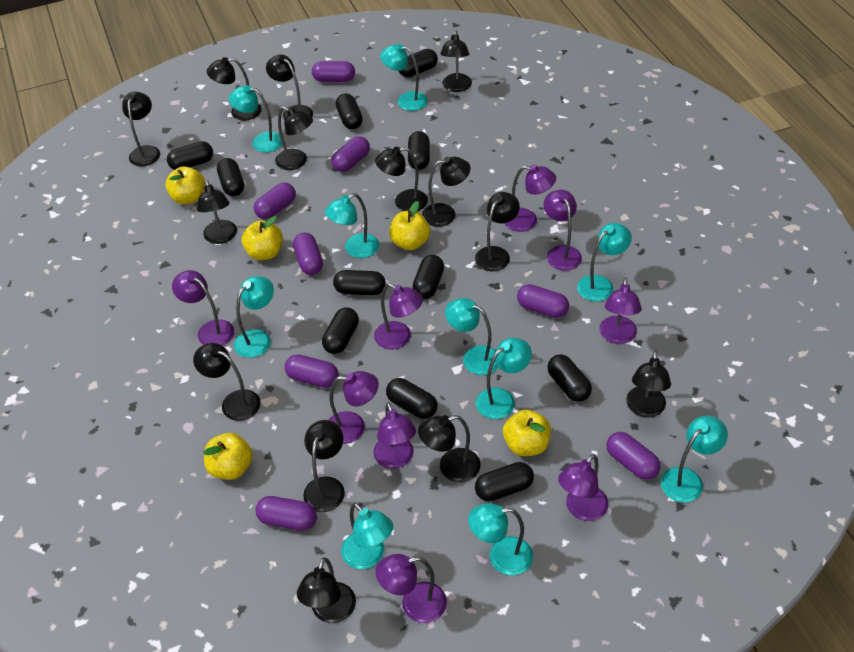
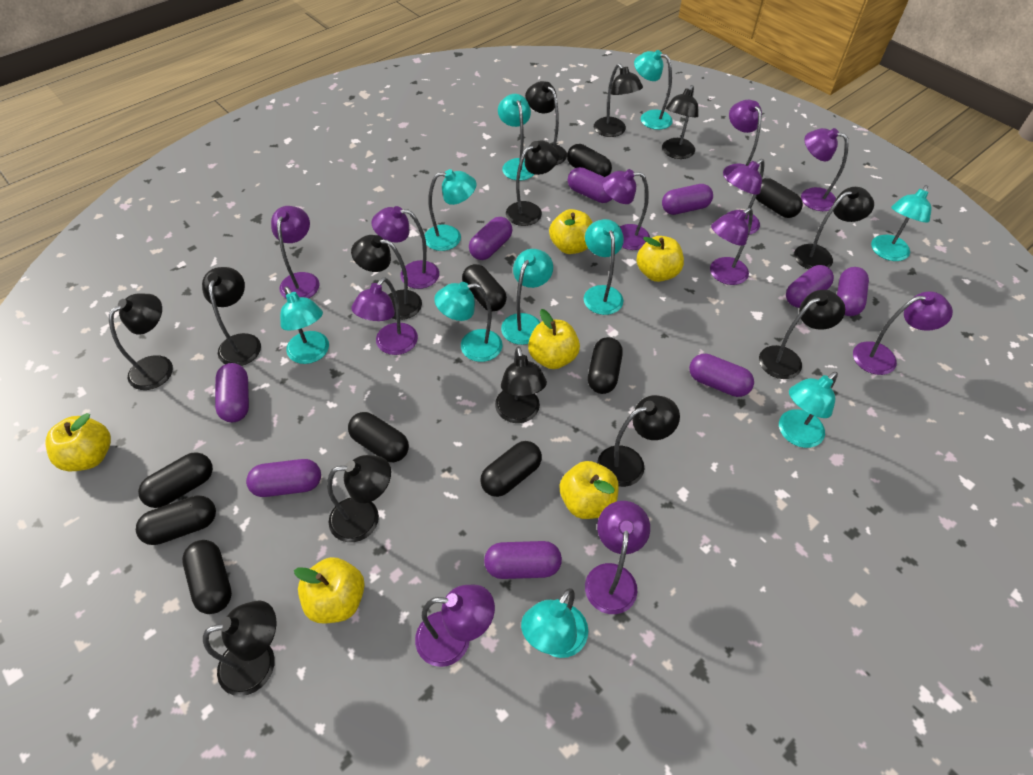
black capsule: [167,141,213,170] [217,158,244,196] [322,307,359,354] [333,270,386,295] [336,93,363,129] [386,378,438,419] [399,49,438,77] [408,131,430,170] [412,255,444,299] [475,462,534,501] [547,354,592,402] = 11 -> [136,495,216,545] [138,452,213,508] [182,540,232,614] [348,412,409,462] [462,264,507,311] [480,441,542,497] [567,144,612,177] [588,337,623,394] [755,178,803,218] = 9
black lamp: [122,92,160,167] [193,343,261,421] [197,180,237,244] [207,57,261,121] [266,54,313,120] [275,107,313,170] [297,557,356,623] [303,420,345,512] [375,147,428,211] [418,415,481,482] [422,157,471,227] [440,30,472,92] [475,192,520,271] [626,350,671,418] = 14 -> [109,294,173,390] [202,267,261,366] [203,600,276,696] [327,455,391,542] [351,235,422,320] [495,346,547,423] [506,141,559,226] [525,81,567,165] [594,63,643,137] [597,395,680,487] [662,85,699,159] [759,290,845,379] [794,187,874,269] = 13
purple capsule: [254,182,296,219] [255,496,317,531] [285,354,339,388] [293,232,323,275] [312,61,355,82] [332,136,370,172] [517,284,569,318] [606,432,661,480] = 8 -> [215,363,249,422] [246,459,321,497] [469,217,513,260] [484,541,562,579] [568,167,612,203] [662,184,713,215] [689,354,754,397] [786,265,834,308] [837,267,869,316] = 9
purple lamp: [172,270,234,346] [329,371,379,444] [374,283,423,350] [374,402,416,469] [375,554,447,623] [504,164,556,232] [544,190,582,271] [558,454,608,521] [599,278,642,344] = 9 -> [271,206,319,299] [351,278,418,355] [371,206,439,289] [415,585,495,667] [585,501,650,614] [602,169,650,250] [710,208,753,285] [723,100,762,182] [726,159,765,235] [801,128,848,211] [853,291,953,375] = 11
yellow apple: [165,166,205,205] [204,433,253,480] [242,216,283,260] [389,201,430,250] [503,409,551,456] = 5 -> [46,413,111,472] [294,557,365,623] [528,309,580,369] [549,209,593,254] [560,461,619,519] [636,236,684,282] = 6

